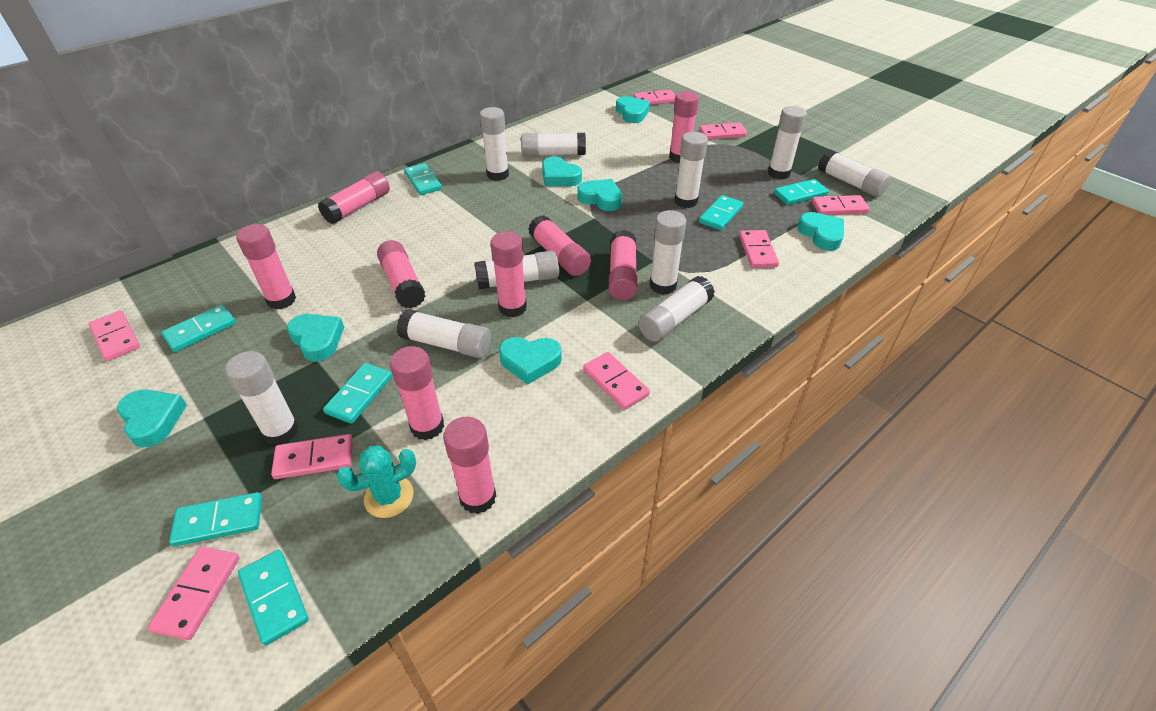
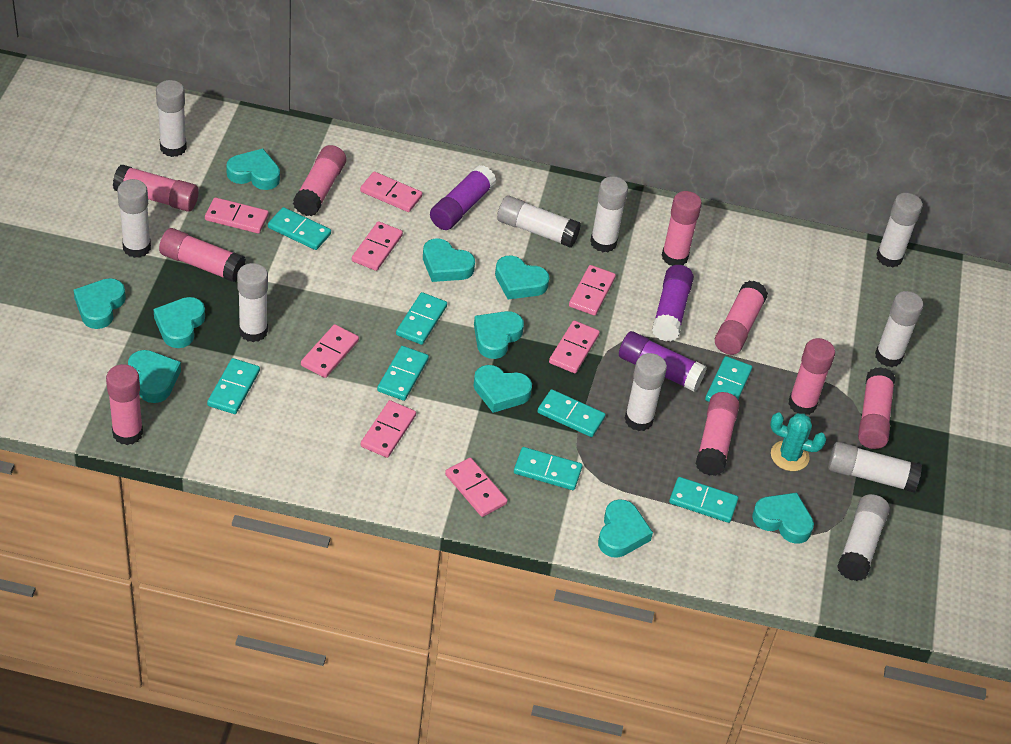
purple glue stick: none = 0 -> [430,165,496,230] [619,331,707,392] [652,265,694,342] = 3
turquoise domino: [161,304,236,352] [169,492,262,546] [238,550,308,646] [323,363,392,424] [404,163,442,195] [699,195,744,231] [774,179,829,205] = 7 -> [207,358,260,414] [268,207,331,250] [377,346,429,401] [396,292,447,345] [514,447,583,490] [538,389,605,437] [669,477,739,523] [705,356,752,402] = 8
turquoise heart: [117,389,187,448] [287,314,344,362] [499,337,562,385] [542,156,582,186] [577,179,622,211] [616,96,650,123] [797,212,844,251] = 7 -> [74,278,126,329] [128,350,181,403] [154,297,205,348] [226,149,280,190] [423,239,475,282] [473,365,532,413] [474,311,524,359] [495,255,549,299] [598,499,653,558] [752,493,814,544] = 10

